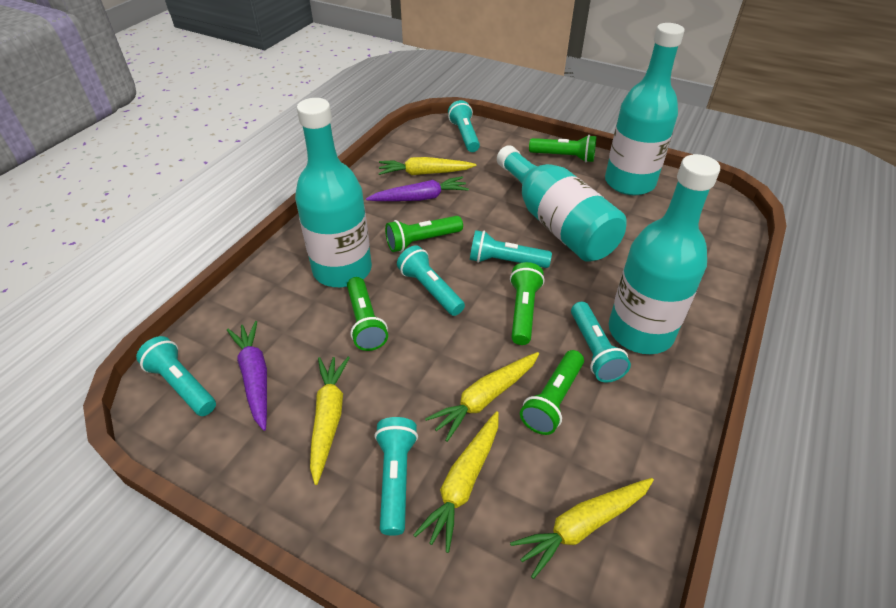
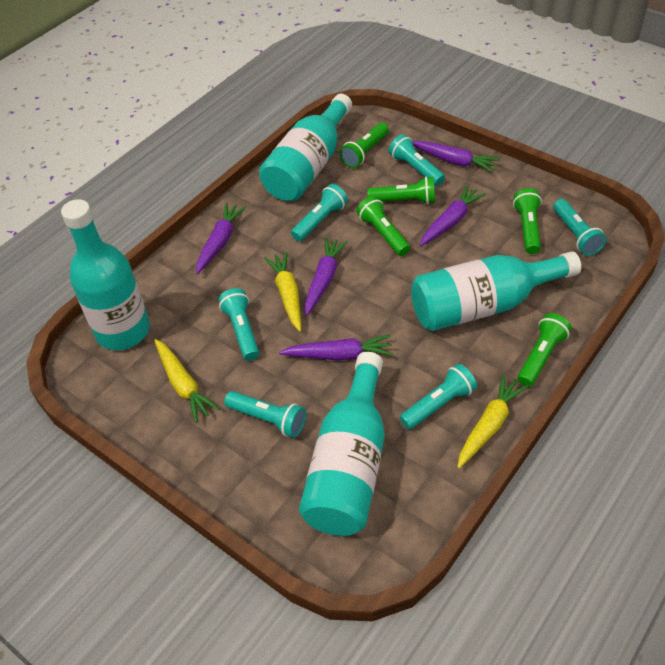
purple carrot: [227,321,267,431] [366,176,469,201] = 2 -> [196,203,247,274] [279,335,393,360] [305,237,348,316] [412,141,500,173] [420,185,486,246] = 5
yellow carrot: [310,357,349,485] [379,157,476,175] [413,411,499,553] [425,352,539,442] [510,478,654,579] = 5 -> [154,339,220,423] [264,252,301,332] [457,374,528,469] = 3

